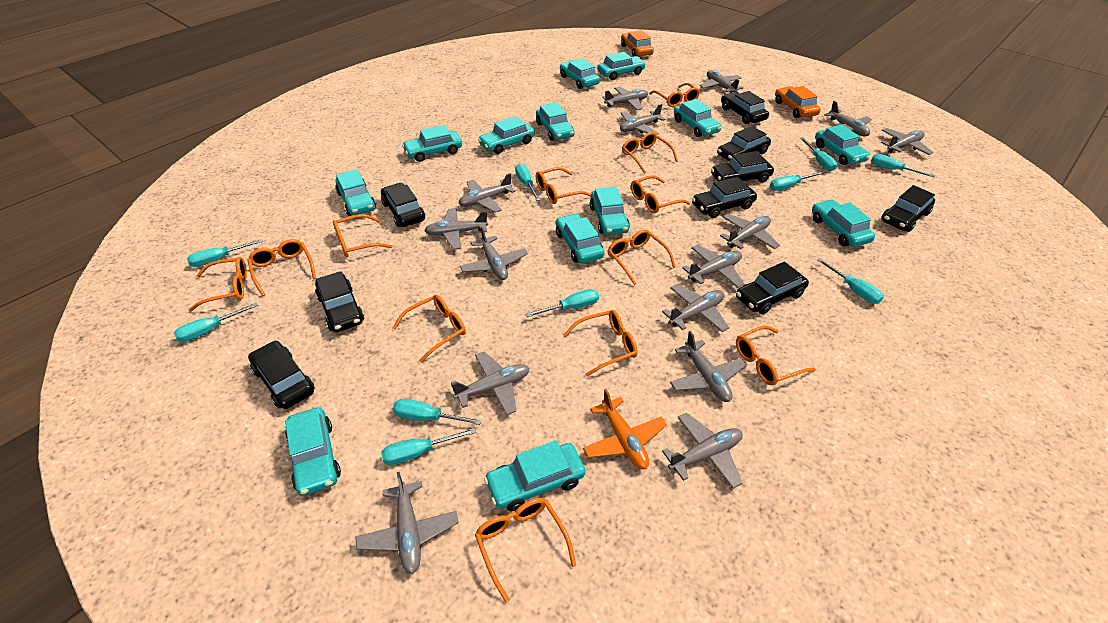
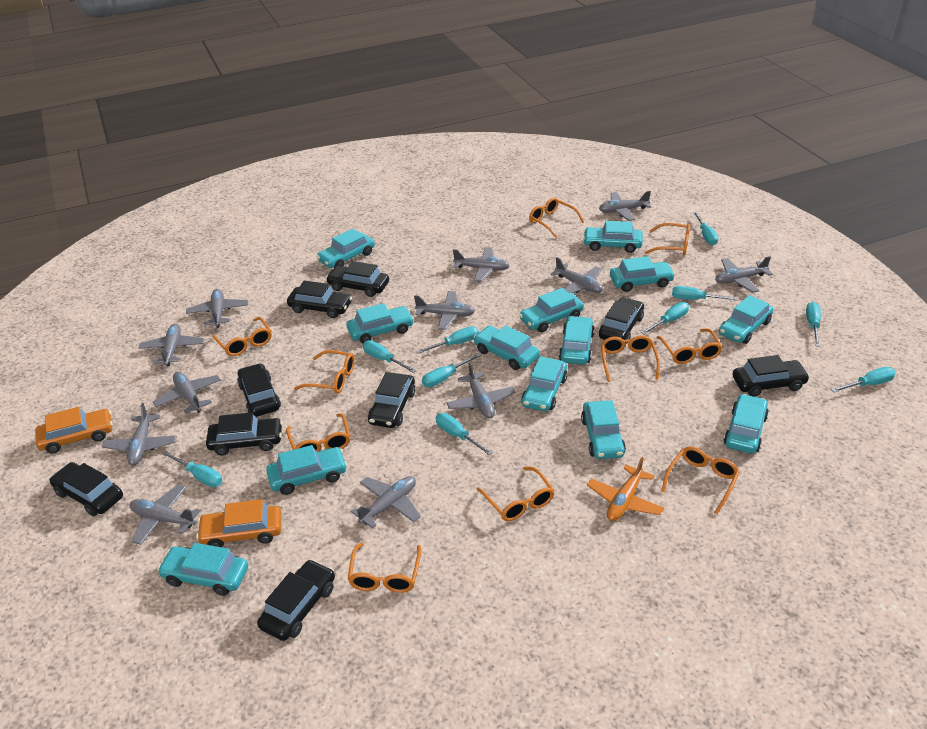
grey plane: [356,472,459,574] [424,208,488,250] [451,352,529,415] [458,173,515,213] [460,226,528,280] [602,87,648,110] [620,104,666,135] [662,284,729,332] [662,413,743,489] [670,331,746,402] [682,245,744,288] [699,70,743,93] [720,214,780,249] [824,101,872,137] [881,128,933,155] = 15 -> [102,403,177,465] [129,484,201,545] [138,323,204,366] [153,372,221,414] [186,289,248,328] [351,476,421,528] [414,291,475,330] [446,362,515,419] [453,247,510,282] [550,257,603,293] [599,191,651,221] [715,256,773,293] = 12
orange glasses: [189,257,247,312] [248,239,316,296] [333,214,392,257] [393,295,466,363] [475,498,576,603] [536,167,591,204] [564,310,638,376] [607,229,676,285] [622,132,678,174] [631,175,690,213] [649,83,700,107] [736,326,816,386] = 12 -> [212,317,272,356] [286,414,350,452] [294,350,355,393] [348,542,421,593] [477,467,555,521] [529,198,584,238] [601,335,660,382] [645,223,690,255] [656,329,722,364] [661,446,740,514] = 10

